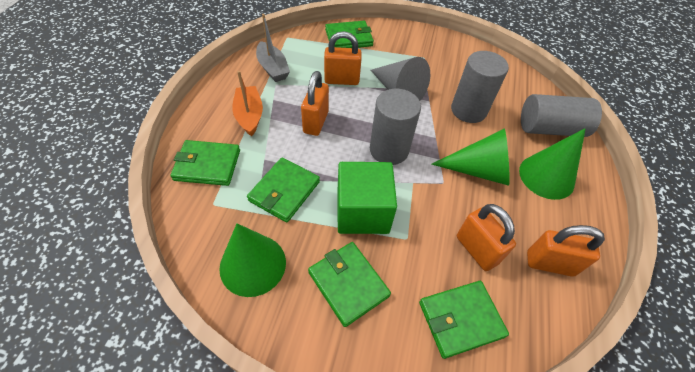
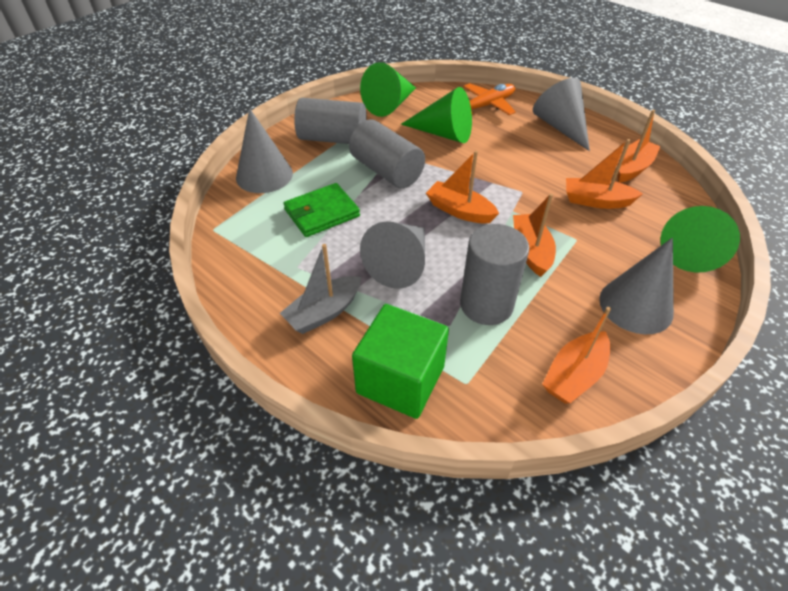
green wallet: [170,140,240,186] [247,157,320,223] [308,242,391,327] [325,21,374,48] [419,281,509,359] = 5 -> [283,183,360,237] = 1
grey cone: [371,57,430,101] = 1 -> [236,108,293,193] [360,222,425,289] [533,78,590,151] [599,238,674,334] = 4
orange boat: [232,71,263,136] = 1 -> [426,151,499,223] [513,194,556,277] [542,307,611,404] [566,139,643,209] [617,110,661,183] = 5
orange padlock: [301,71,329,136] [324,31,362,85] [457,204,516,271] [527,225,605,277] = 4 -> none = 0
orange plane: none = 0 -> [463,83,516,115] = 1

